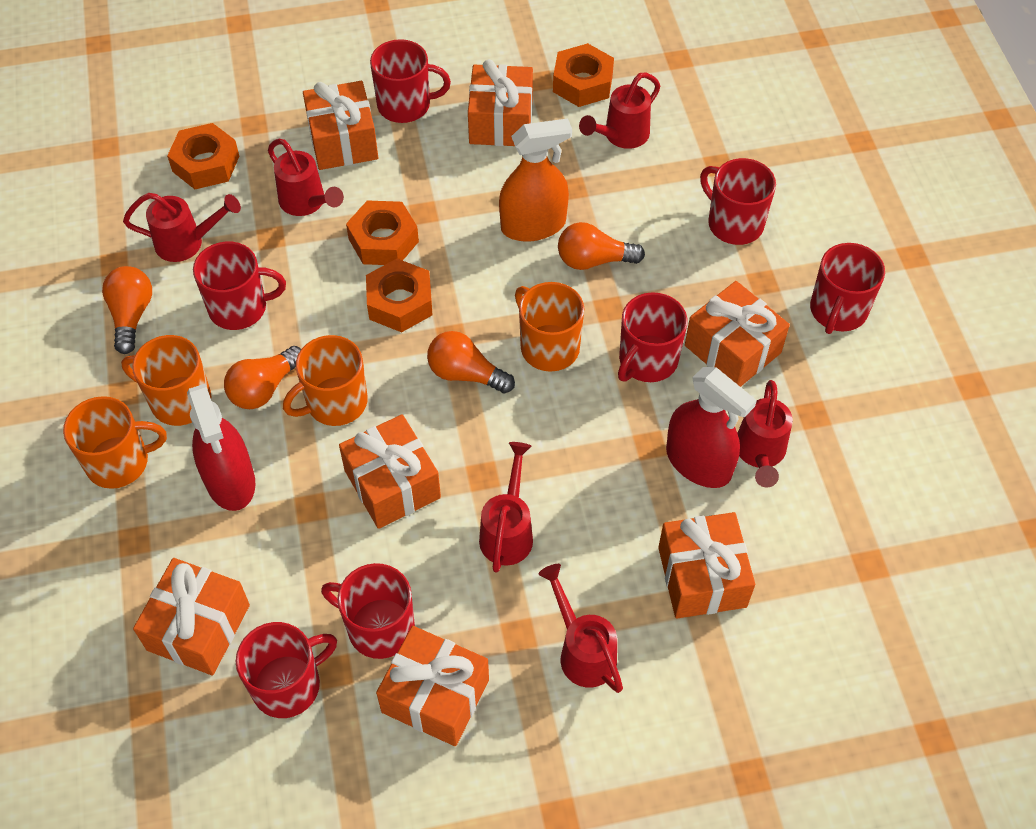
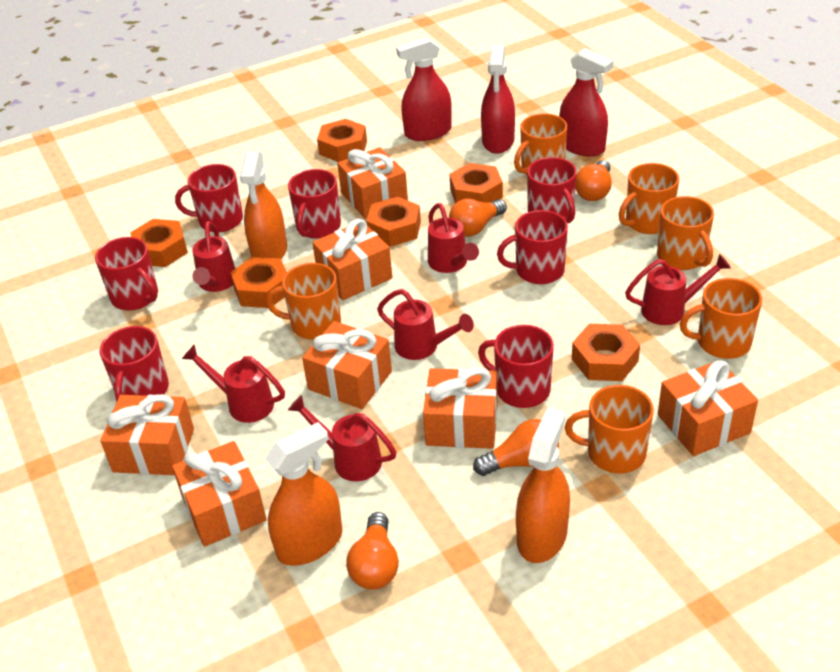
orange mug: [63,396,167,489] [121,335,211,426] [283,335,367,426] [515,282,584,372] = 4 -> [267,263,341,340] [514,113,567,175] [565,385,654,474] [619,163,679,234] [657,196,714,270] [680,278,762,359] = 6
orange nut: [167,123,239,189] [346,200,419,265] [366,259,432,332] [553,43,614,107] = 4 -> [130,219,188,267] [230,257,287,308] [317,119,367,162] [366,196,421,247] [450,163,503,203] [572,324,640,381] = 6
orange spray bottle: [499,119,572,242] = 1 -> [240,151,287,259] [265,422,342,566] [516,407,570,563] = 3
red spray bottle: [187,384,256,511] [666,367,757,488] = 2 -> [396,37,452,141] [481,45,515,154] [559,48,613,157] = 3

